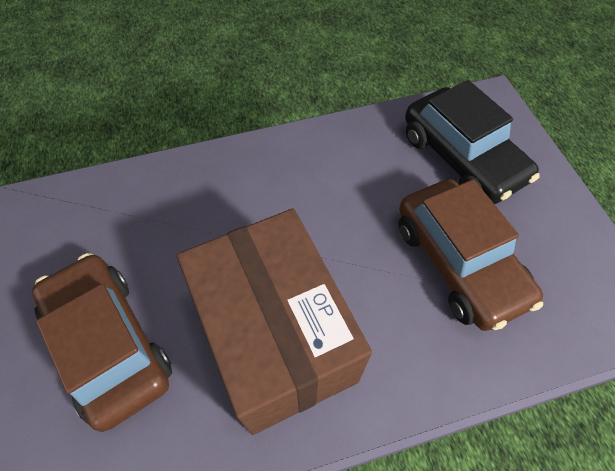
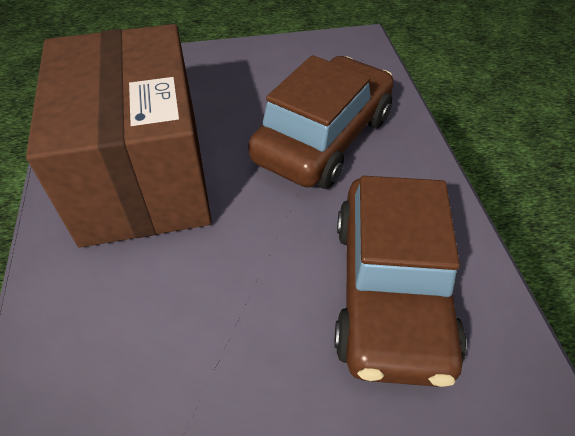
black car: [405,80,540,204] = 1 -> none = 0

